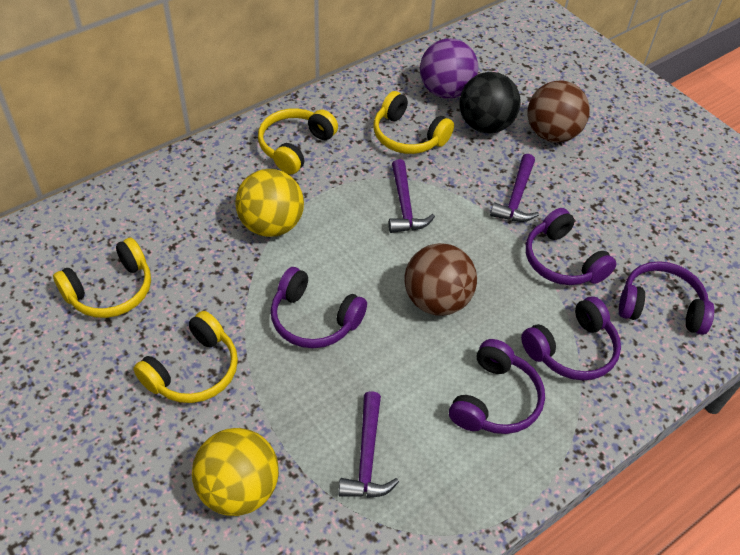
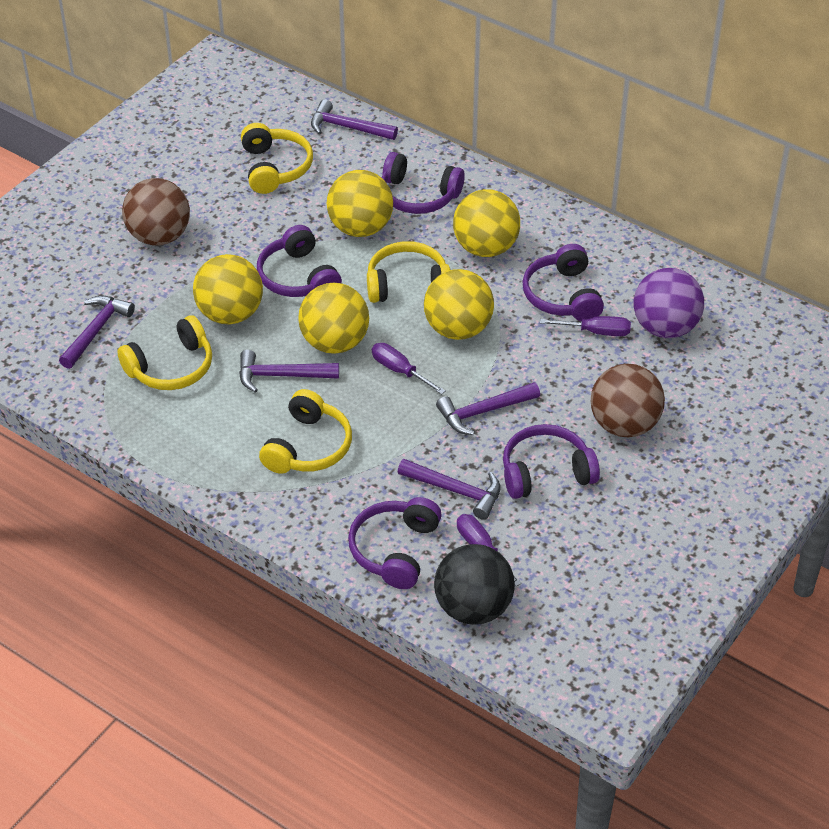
purple hammer: [338,391,399,498] [389,159,435,233] [490,154,539,222] = 3 -> [59,295,135,369] [239,350,339,393] [311,99,398,140] [398,459,501,520] [436,382,540,435] = 5
purple screwdriver: none = 0 -> [372,343,445,394] [457,514,522,587] [540,316,631,336] = 3
yellow ball: [192,428,279,516] [236,169,304,237] = 2 -> [193,254,263,324] [298,283,369,354] [327,170,393,237] [424,269,494,340] [453,189,520,257] = 5

